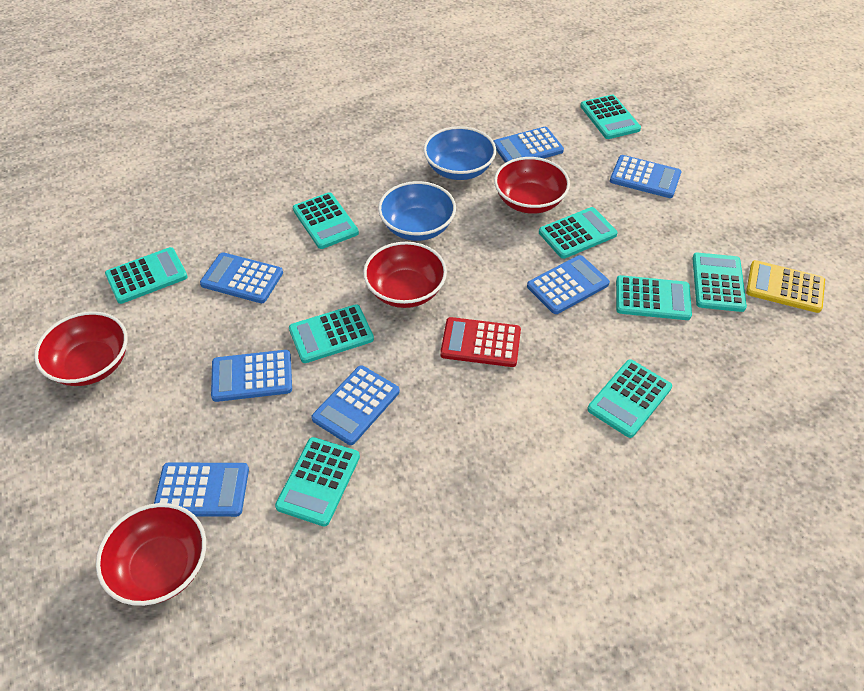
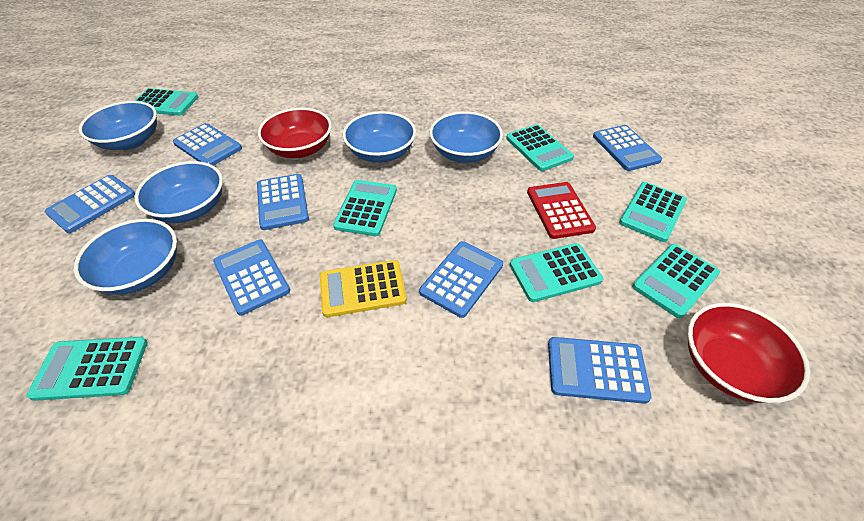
blue bowl: [378,181,456,241] [423,126,496,180] = 2 -> [74,219,177,295] [79,101,157,150] [134,161,223,223] [343,111,416,163] [430,111,503,163] = 5
red bowl: [34,311,128,386] [96,503,206,606] [363,242,447,308] [494,157,570,214] = 4 -> [258,108,332,158] [688,303,810,403] = 2
turquoise calculator: [105,247,188,304] [275,437,360,527] [289,304,374,363] [293,192,359,249] [539,207,618,259] [580,95,641,139] [587,359,672,438] [616,275,692,320] [692,253,747,312] = 9 -> [27,337,148,401] [135,88,198,116] [333,180,397,236] [506,124,574,171] [510,243,603,302] [619,182,687,242] [632,244,720,318] = 7

